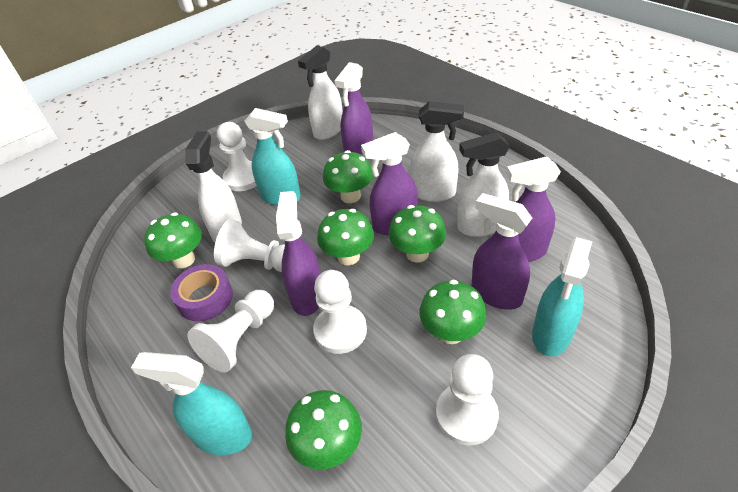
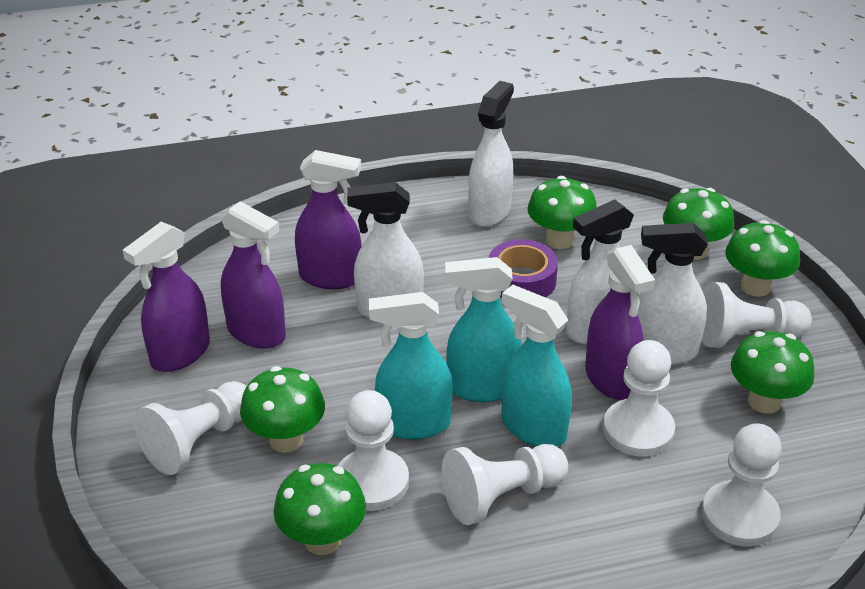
purple spray bottle: [276,191,321,316] [334,62,373,156] [361,132,418,235] [472,193,532,309] [506,156,561,262] = 5 -> [123,222,210,372] [220,201,286,349] [295,150,361,289] [585,245,655,400] = 4
white pawn: [187,290,274,373] [214,219,285,272] [217,122,257,191] [313,270,367,354] [436,354,499,446] = 5 -> [134,381,247,475] [338,390,409,511] [442,444,568,525] [603,340,675,457] [701,282,812,348] [702,423,782,546] = 6

